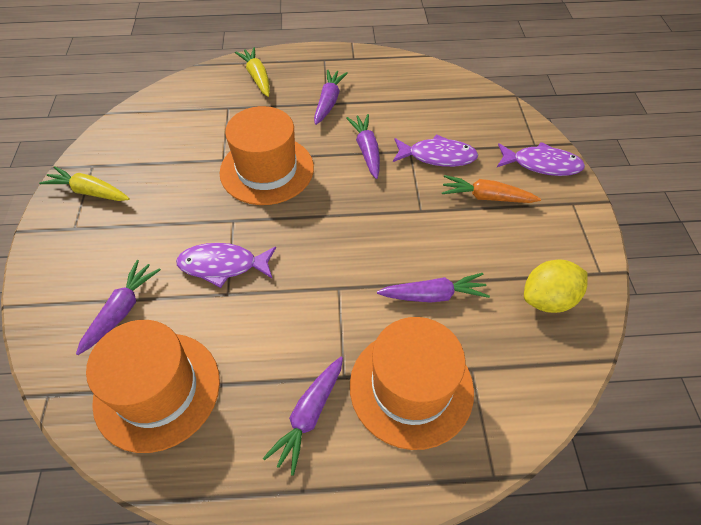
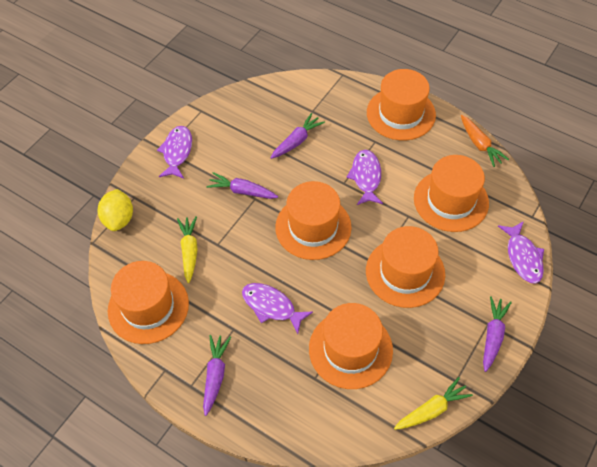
orange hat: [86,320,220,453] [220,106,314,205] [350,317,474,450] = 3 -> [108,261,189,344] [275,181,352,260] [309,303,393,389] [366,226,445,308] [367,69,436,140] [414,155,489,232] = 6
purple carrot: [76,260,161,355] [263,357,343,476] [314,69,348,125] [346,114,380,179] [377,273,490,303] = 5 -> [203,335,231,416] [206,172,278,199] [270,113,325,159] [483,296,512,372] = 4
purple fish: [176,243,276,288] [393,134,478,167] [497,142,585,176] = 3 -> [157,126,192,179] [242,283,313,334] [346,150,383,205] [498,221,544,284] = 4

